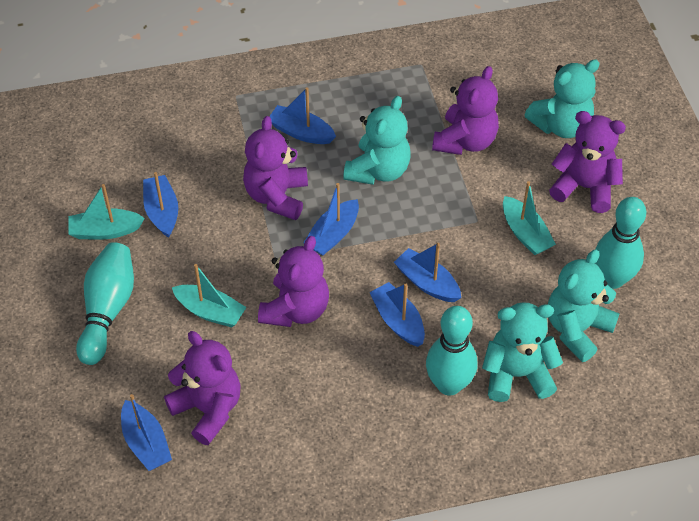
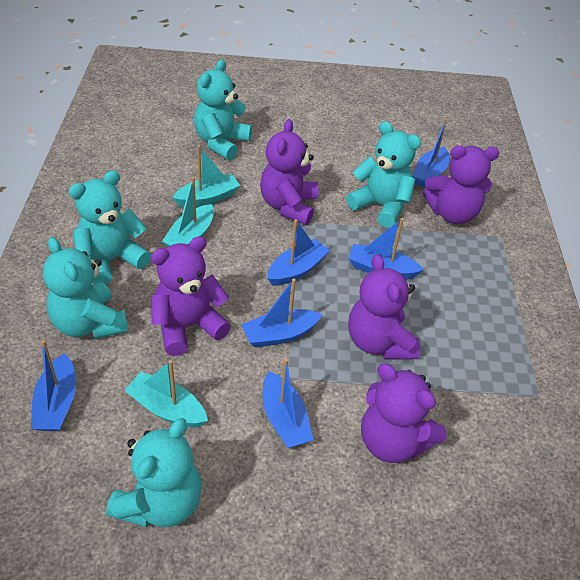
turquoise bowling pin: [76,242,134,365] [426,306,477,396] [595,197,646,289] = 3 -> none = 0
turquoise teddy bear: [343,96,410,185] [482,302,563,402] [525,59,600,138] [548,250,620,362] = 4 -> [43,237,128,339] [69,170,151,285] [106,418,202,527] [194,59,252,160] [346,121,421,228] = 5

